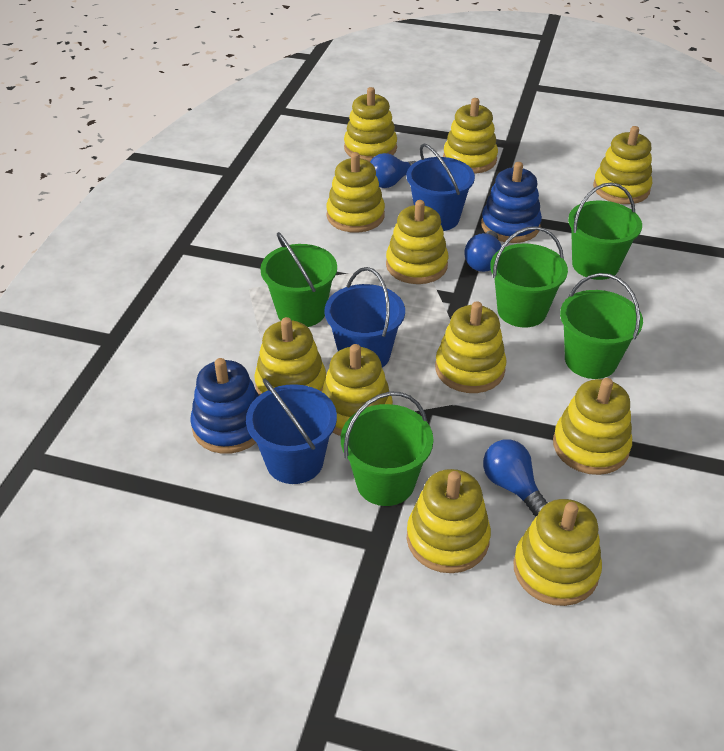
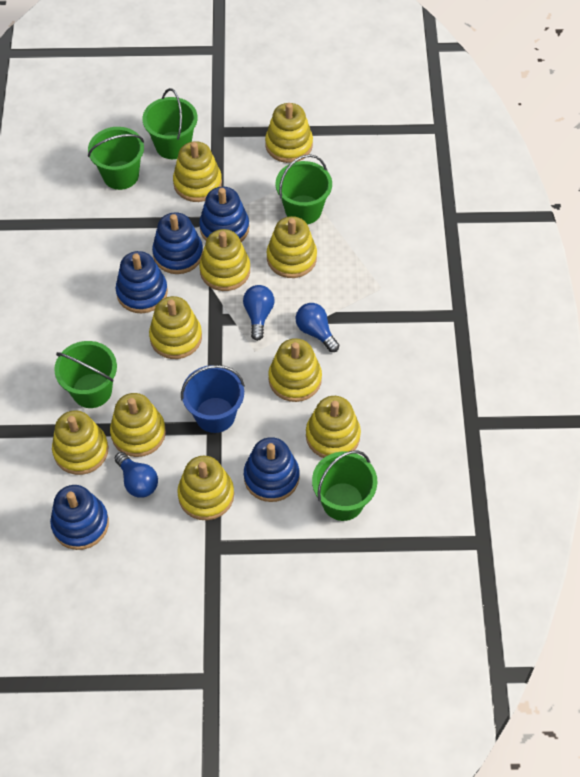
blue bucket: [246,378,337,484] [324,267,405,368] [407,144,475,231] = 3 -> [181,365,245,433] = 1
blue stacking toy: [190,358,259,454] [481,162,542,243] = 2 -> [50,485,109,550] [116,251,168,313] [152,212,203,274] [199,186,249,242] [244,437,299,502] = 5
yellow stacking toy: [254,317,326,395] [322,344,393,436] [326,152,385,233] [344,87,397,162] [386,200,449,284] [407,469,491,573] [435,301,507,393] [443,98,498,174] [514,499,602,606] [553,378,632,475] [593,126,653,204] = 11 -> [52,410,108,475] [110,393,166,457] [149,296,202,359] [173,141,222,202] [177,456,234,520] [199,229,250,291] [265,103,313,163] [267,216,317,278] [268,338,322,402] [306,396,361,458] = 10

